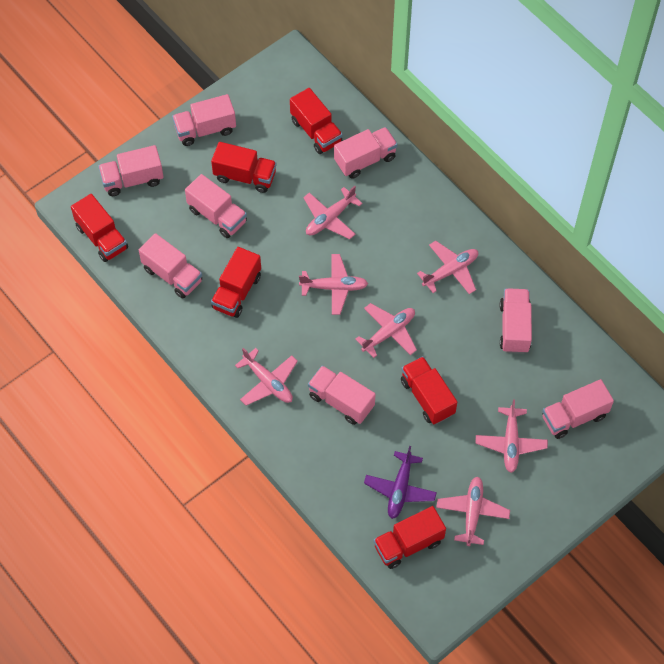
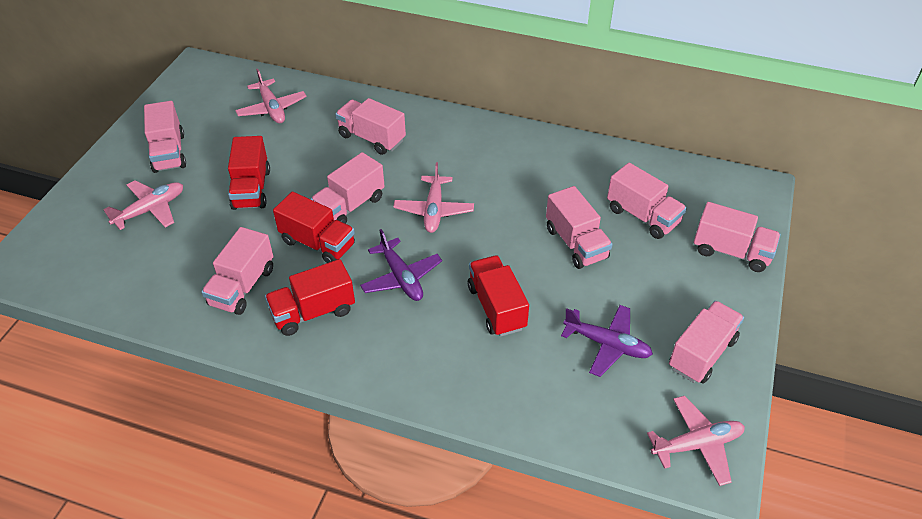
pink plane: [235,348,298,405] [299,254,368,315] [303,186,363,239] [355,303,417,358] [417,241,478,294] [436,477,510,546] [475,399,548,473] = 7 -> [103,180,183,230] [235,69,307,124] [393,162,474,233] [647,396,745,486] = 4
purple plane: [364,446,437,519] = 1 -> [360,229,442,301] [561,305,653,377] = 2
red truck: [71,194,128,262] [211,142,277,193] [211,247,261,318] [290,88,343,154] [374,506,446,569] [401,356,457,424] = 6 -> [228,136,270,210] [265,259,355,336] [273,192,355,263] [468,255,529,337] = 4

